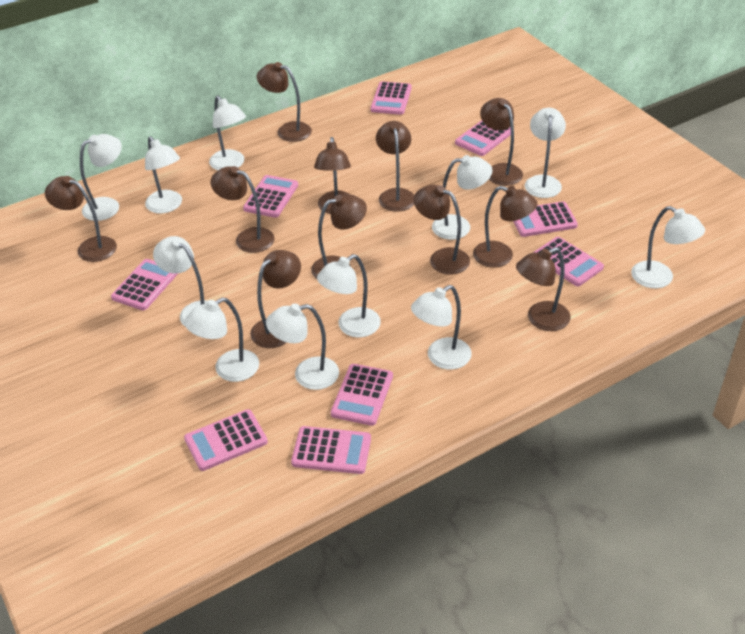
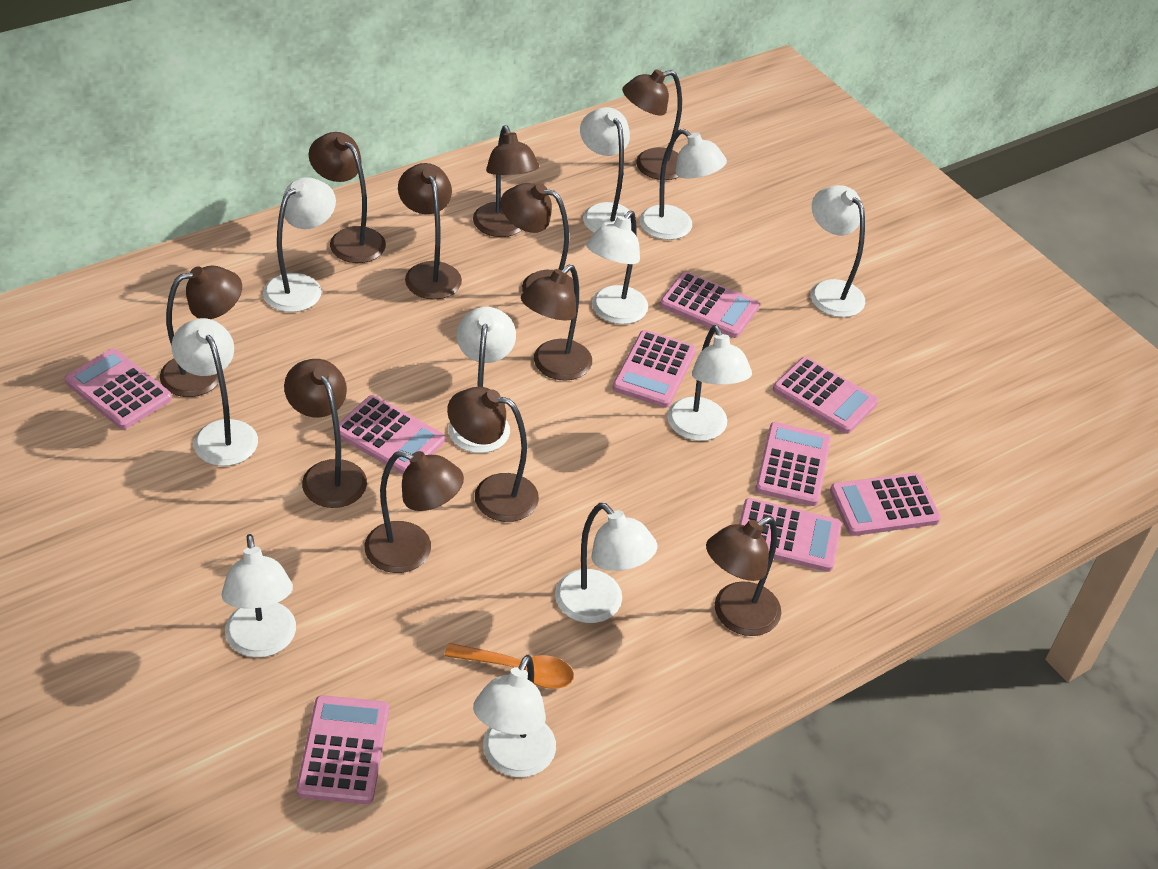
orange spoon: none = 0 -> [445,643,574,689] = 1

